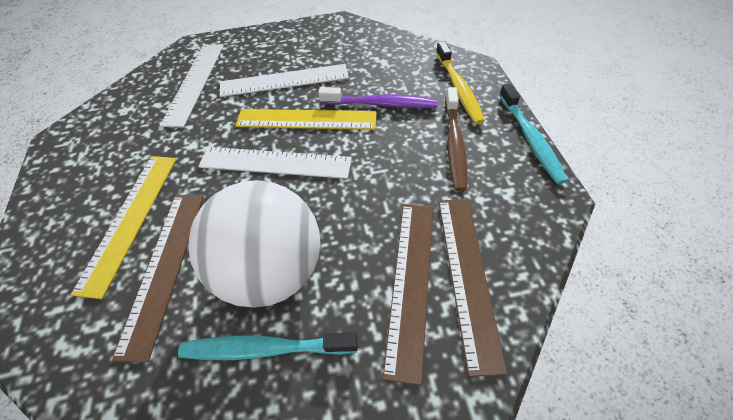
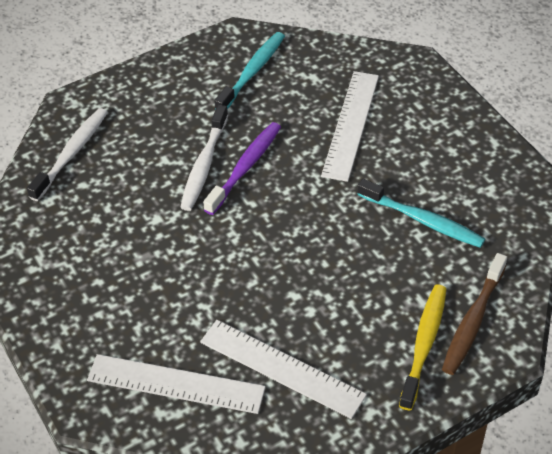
brown ruler: [112,195,204,363] [383,204,433,386] [438,199,507,377] = 3 -> none = 0
white ball: [189,180,320,308] = 1 -> none = 0
white toothbrush: none = 0 -> [27,108,108,201] [180,104,228,211] = 2
yellow ruler: [71,156,177,299] [236,109,377,130] = 2 -> none = 0

